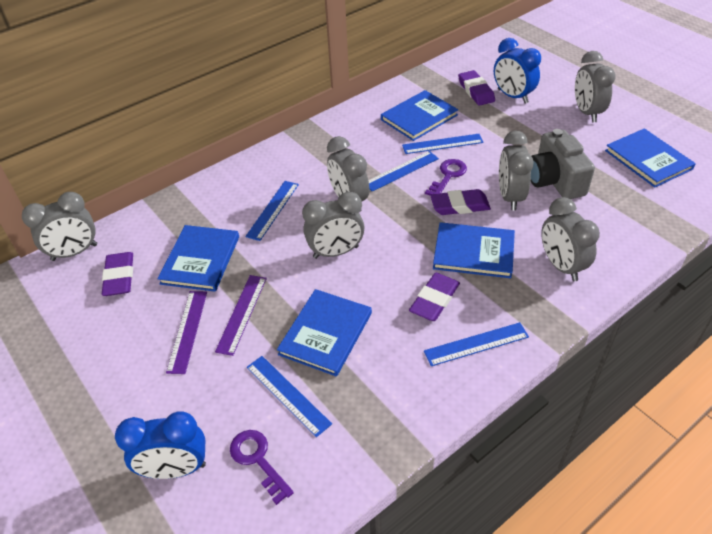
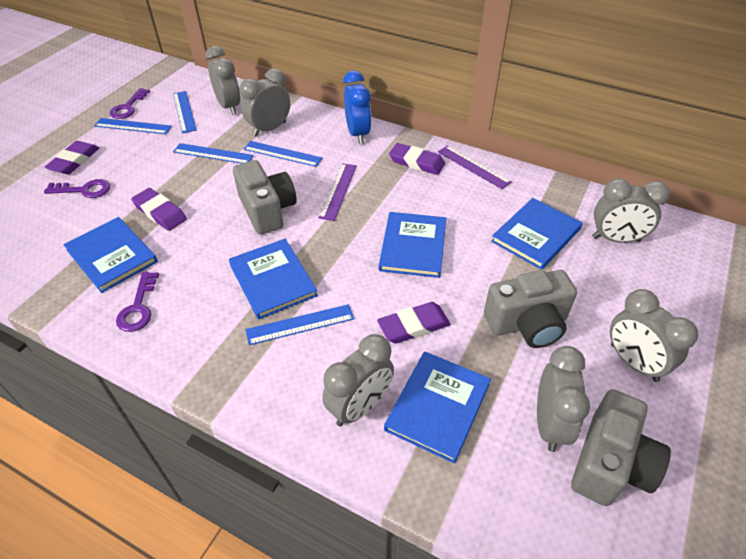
blue clock: [115,411,206,479] [494,38,541,103] = 2 -> [343,70,371,144] = 1
grey camera: [531,129,595,199] = 1 -> [233,160,297,235] [484,270,577,348] [571,389,671,506] = 3
purple key: [230,430,294,505] [425,159,467,195] = 2 -> [44,179,110,198] [110,88,150,119] [116,272,159,332] = 3

